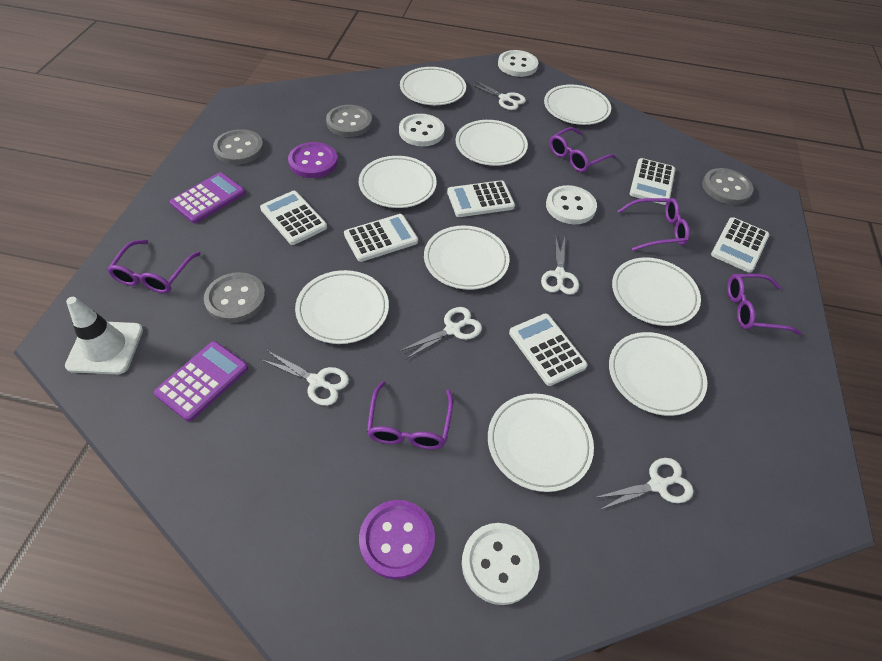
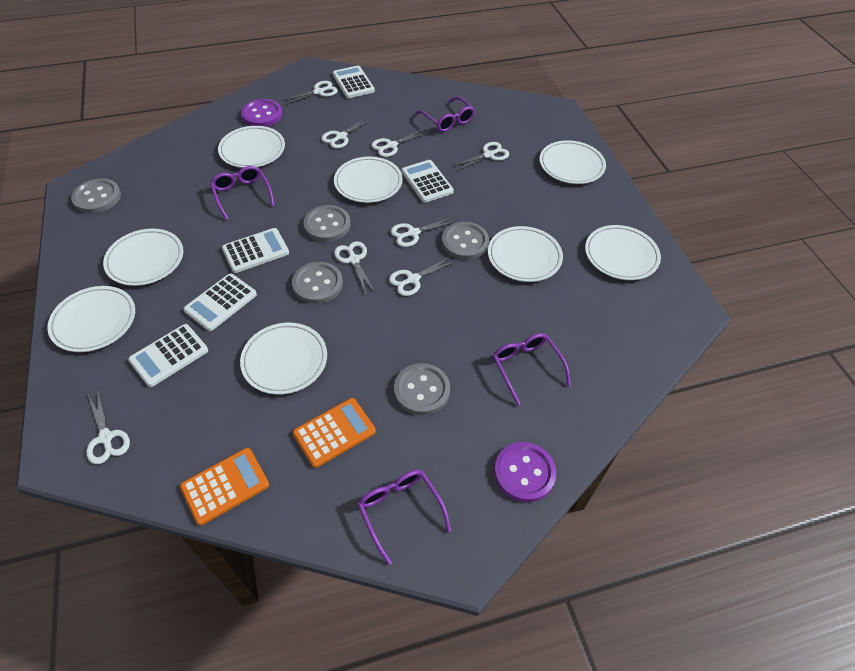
grey button: [204,272,266,323] [213,129,264,165] [326,105,372,137] [702,168,753,205] = 4 -> [71,178,121,213] [292,262,343,304] [303,205,351,242] [394,363,450,415] [442,222,489,260] = 5
orange calculator: none = 0 -> [180,448,269,525] [293,398,376,468] = 2
purple calculator: [154,341,248,422] [170,172,245,224] = 2 -> none = 0
purple glasses: [107,240,201,293] [367,381,453,450] [549,127,616,172] [618,198,690,251] [727,274,801,335] = 5 -> [210,166,274,220] [358,470,451,565] [416,97,475,132] [493,333,571,406] = 4
white button: [399,114,445,146] [462,523,539,605] [498,50,538,77] [546,185,597,224] = 4 -> none = 0
white calculator: [260,191,327,245] [344,214,418,262] [447,180,515,217] [509,314,588,386] [630,158,675,205] [711,217,769,273] = 6 -> [128,324,208,387] [183,273,257,331] [222,228,289,273] [332,66,375,98] [401,160,454,203] = 5
white plate: [295,270,389,344] [359,156,437,208] [400,67,466,105] [424,226,509,290] [456,120,528,166] [488,393,594,492] [544,85,611,125] [609,332,707,416] [612,257,701,326] = 9 -> [47,286,135,352] [103,229,183,286] [218,126,285,168] [240,323,327,395] [334,157,403,203] [488,226,563,282] [540,140,606,184] [585,225,661,280] = 8
white scissors: [260,351,349,406] [400,307,482,360] [469,79,526,110] [541,237,579,295] [594,458,694,510] = 5 -> [86,389,130,464] [283,81,338,104] [321,116,372,149] [334,241,375,293] [371,129,428,157] [389,257,456,296] [391,217,457,247] [453,142,509,171] = 8
white traffic cone: [65,297,143,374] = 1 -> none = 0

